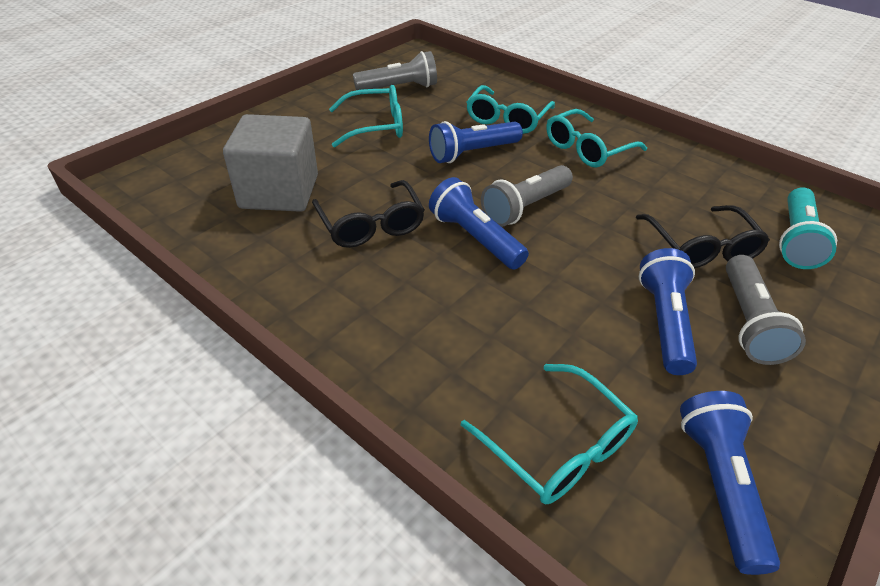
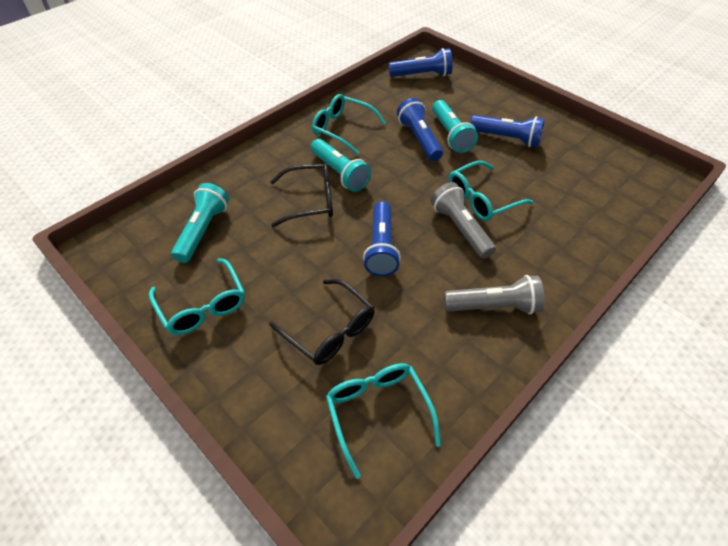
grey cube: [223,114,318,212] = 1 -> none = 0
grey flashlight: [353,51,437,90] [481,165,573,227] [726,255,806,365] = 3 -> [431,182,496,259] [444,275,545,314] = 2
turquoise flashlight: [779,187,837,269] = 1 -> [171,183,229,263] [311,139,371,192] [432,100,478,153] = 3

